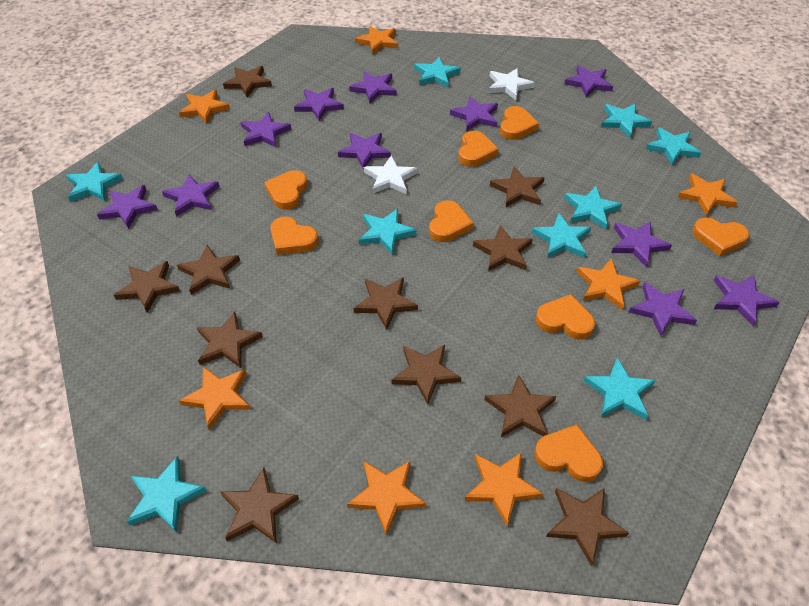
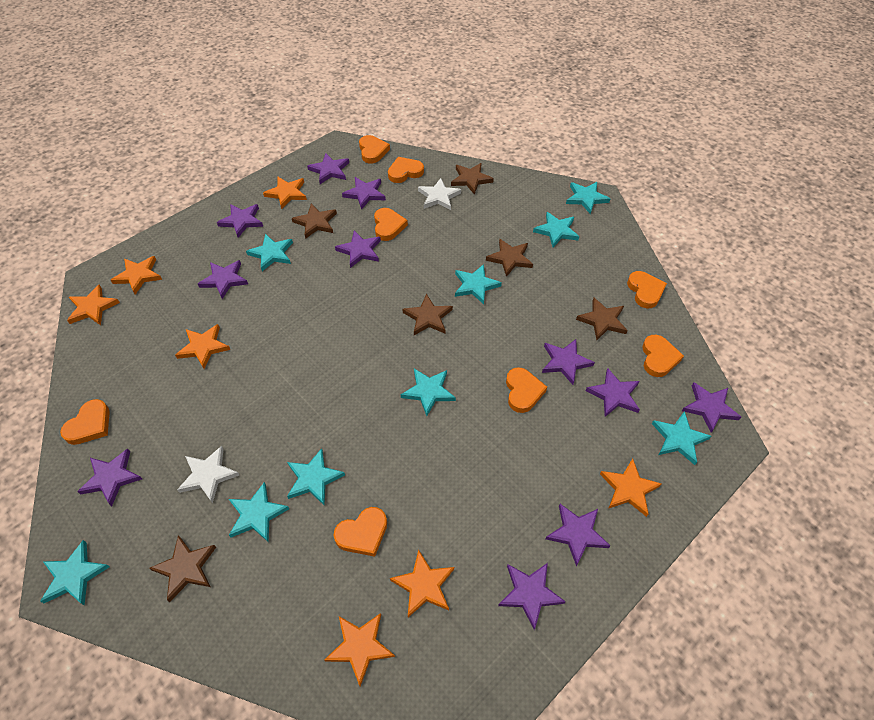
brown star: [114,261,180,313] [177,245,240,295] [197,312,263,368] [220,468,299,544] [223,66,272,97] [353,277,418,330] [392,345,461,404] [473,225,533,271] [484,374,556,437] [490,167,545,207] [546,488,629,566] = 11 -> [149,535,216,602] [292,204,337,239] [403,294,453,335] [451,163,494,195] [486,239,533,277] [576,298,628,340] = 6

